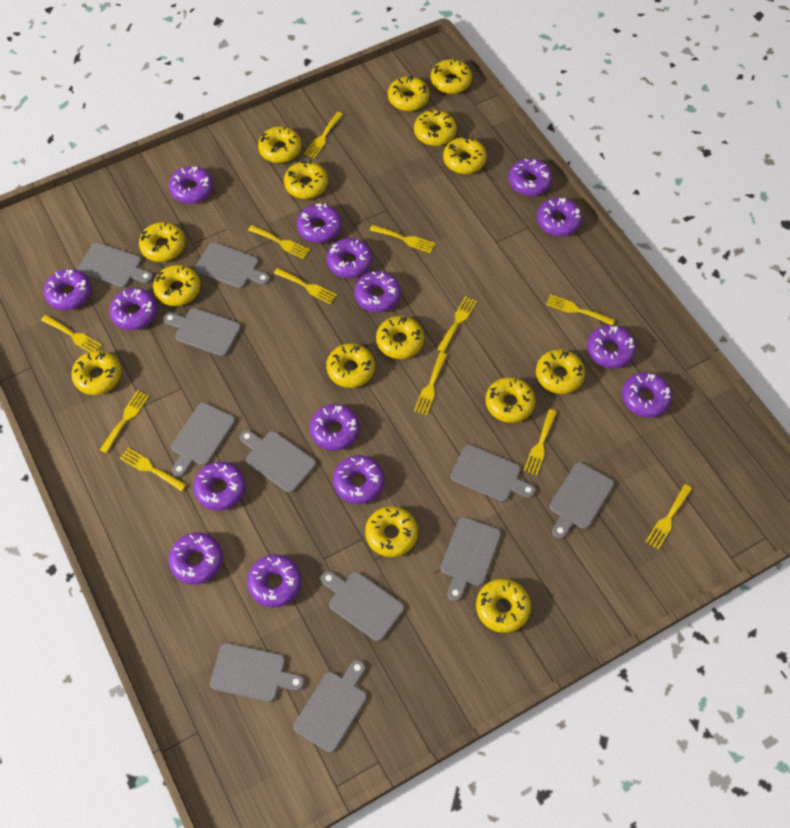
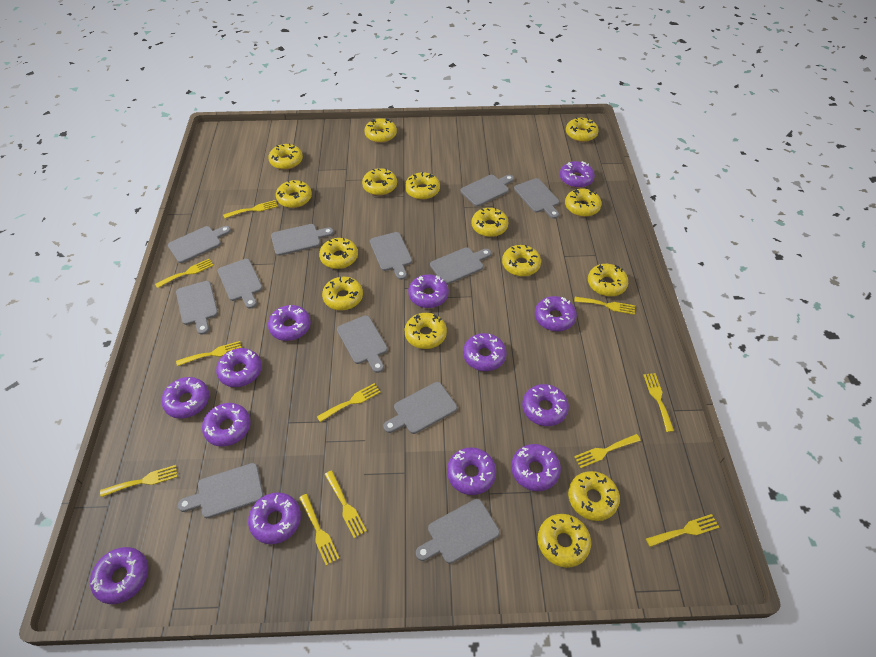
grey cutting board: [77,243,153,288] [163,308,241,356] [171,403,235,477] [195,242,270,289] [210,643,304,702] [240,430,316,493] [294,660,367,753] [321,571,404,642] [441,517,501,602] [451,444,536,502] [550,462,614,539] = 11 -> [168,226,231,263] [176,281,218,335] [178,463,264,518] [218,259,263,309] [271,224,334,256] [337,315,388,373] [370,232,412,280] [383,382,457,434] [416,499,500,564] [430,247,491,285] [460,175,514,206] [514,178,559,219] = 12
purple donut: [44,269,92,310] [109,288,158,330] [169,166,213,204] [169,533,223,584] [193,462,246,511] [247,554,302,608] [297,203,342,243] [310,404,360,451] [327,238,373,278] [333,455,385,504] [354,271,401,312] [508,159,553,196] [537,198,582,236] [587,325,636,368] [622,372,672,418] = 15 -> [90,547,148,604] [162,377,209,419] [202,403,251,447] [216,348,262,387] [248,493,301,544] [268,305,311,341] [408,274,449,308] [447,447,496,495] [463,333,507,371] [511,444,561,491] [522,384,569,426] [535,296,577,331] [560,161,595,188] = 13
yellow fork: [41,315,102,352] [100,390,149,453] [120,448,187,491] [248,225,310,259] [274,268,337,304] [304,112,343,159] [370,225,435,253] [414,352,447,415] [437,296,477,352] [524,409,557,476] [546,294,615,325] [646,484,692,549] = 12 -> [100,465,177,497] [155,259,214,288] [176,341,242,366] [223,200,278,219] [299,494,340,566] [317,383,380,422] [325,470,367,538] [574,297,635,315] [574,434,641,468] [643,373,674,432] [646,514,719,547] = 11

